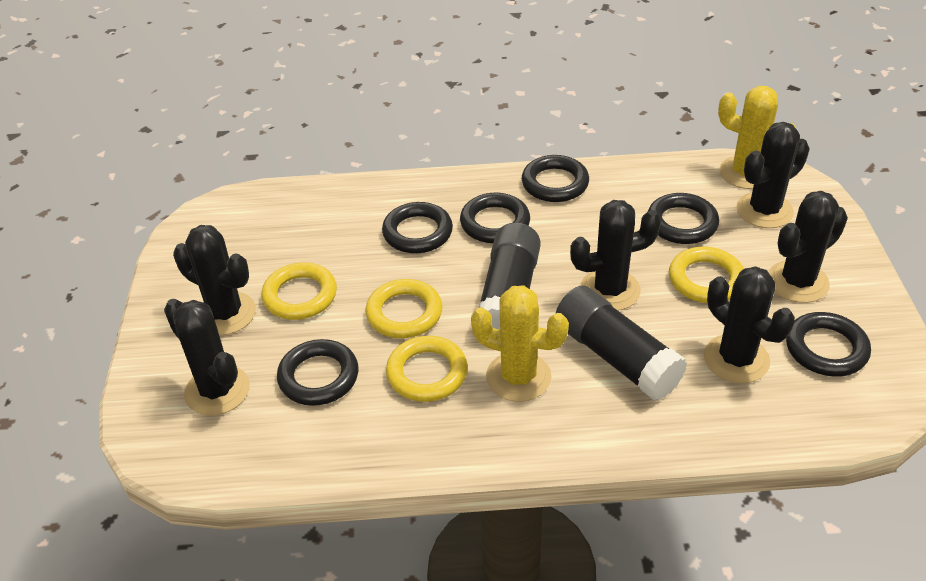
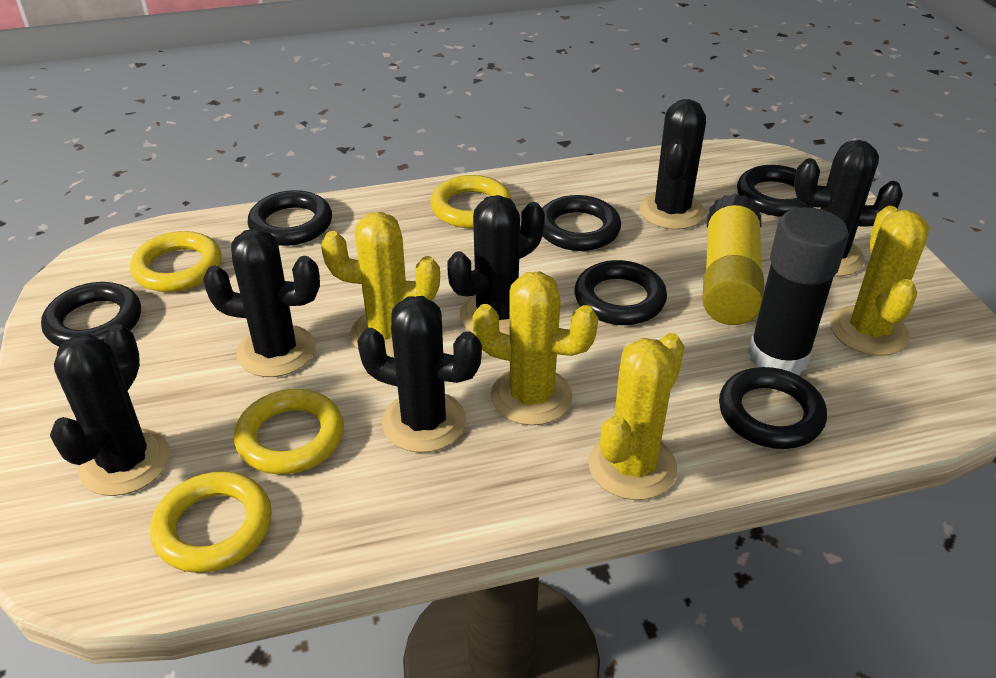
black glue stick: [478,222,541,330] [555,286,687,401] = 2 -> [748,207,849,375] = 1
yellow cactus: [471,285,569,402] [718,86,796,189] = 2 -> [321,212,440,358] [472,271,598,425] [589,333,685,500] [831,206,929,356] = 4
yellow glue stick: none = 0 -> [702,193,764,325] = 1

